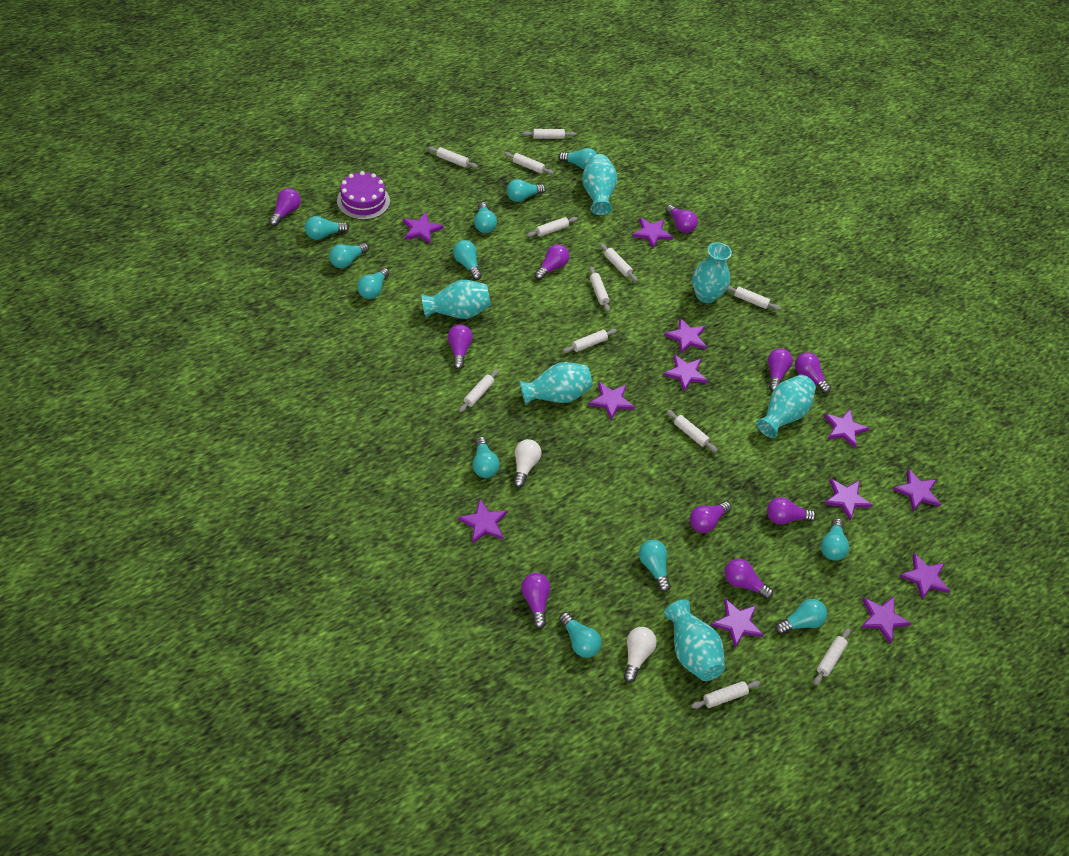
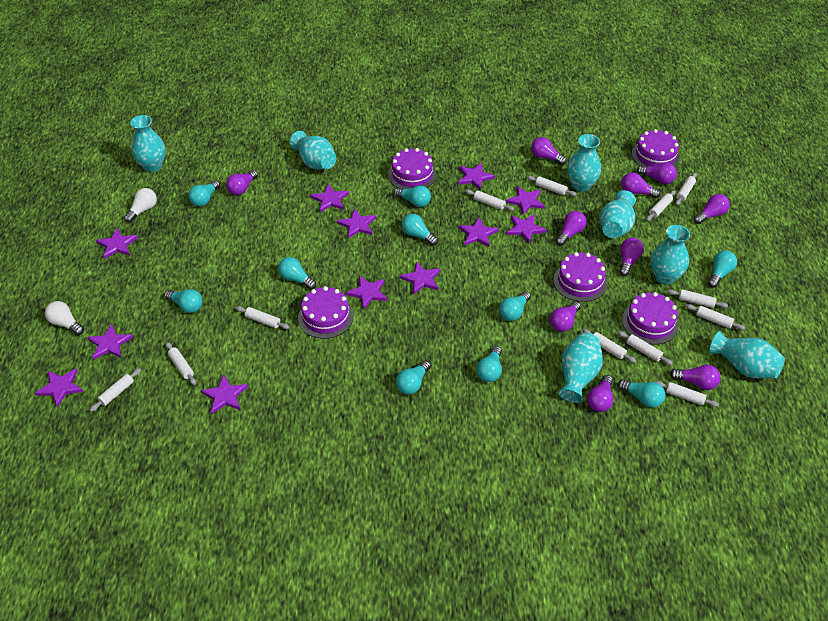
purple cake: [337,171,390,220] = 1 -> [298,286,354,339] [388,148,437,189] [553,252,608,302] [622,292,679,344] [632,129,680,167] = 5
turquoise light bulb: [305,216,349,240] [329,243,369,268] [357,268,389,299] [453,240,482,280] [472,437,500,478] [474,202,497,233] [507,179,546,202] [558,148,597,169] [559,612,601,658] [639,540,671,592] [775,599,827,634] [821,518,849,561] = 12 -> [164,289,203,313] [188,180,220,206] [278,257,316,289] [394,186,431,207] [396,360,431,394] [402,214,438,246] [477,346,502,382] [499,291,531,321] [618,379,665,408] [708,250,737,288] = 10
turquoise vase: [421,280,491,319] [519,362,593,405] [582,154,617,215] [664,599,725,681] [692,242,732,303] [756,375,816,438] = 6 -> [130,115,166,172] [290,131,336,170] [558,333,603,403] [567,134,601,192] [599,190,636,238] [651,225,690,285] [709,331,785,379] = 7

